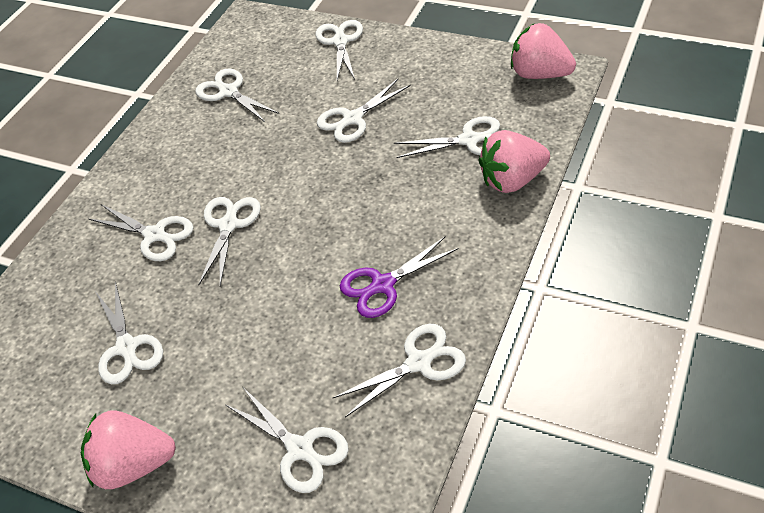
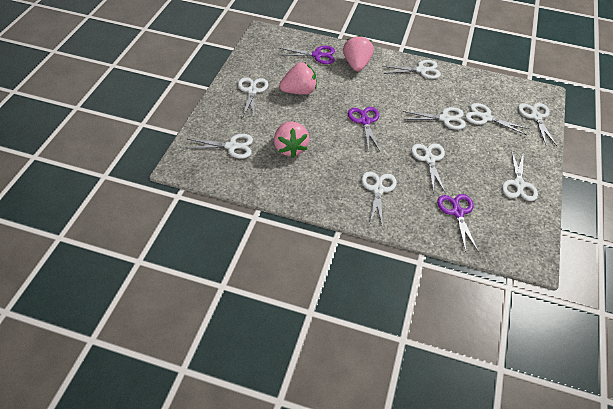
purple scissors: [340,237,458,318] = 1 -> [279,46,335,64] [348,107,380,151] [437,194,479,252] = 3

